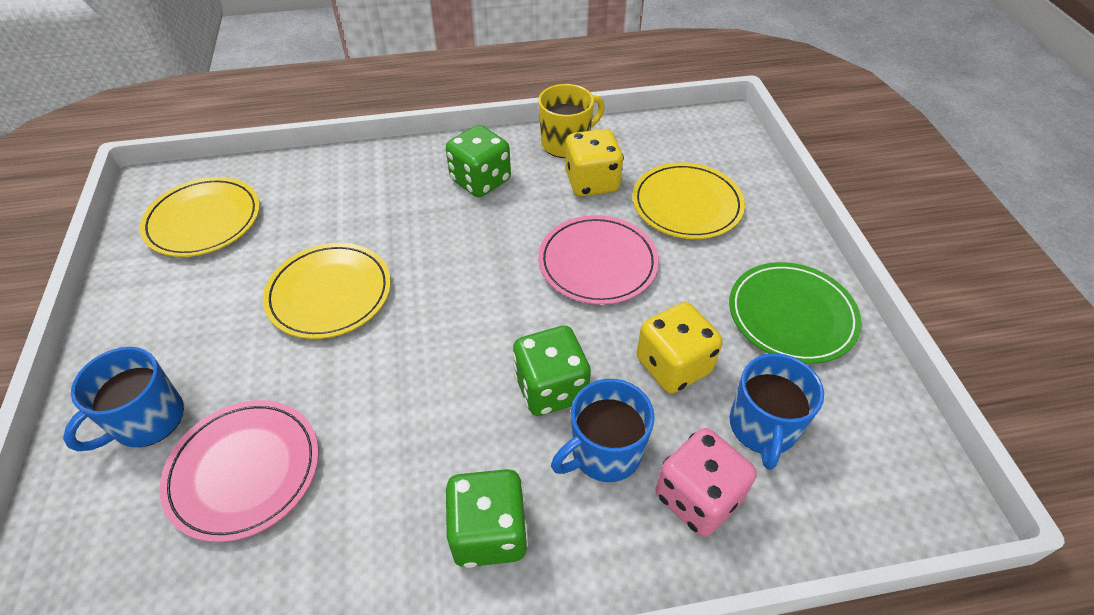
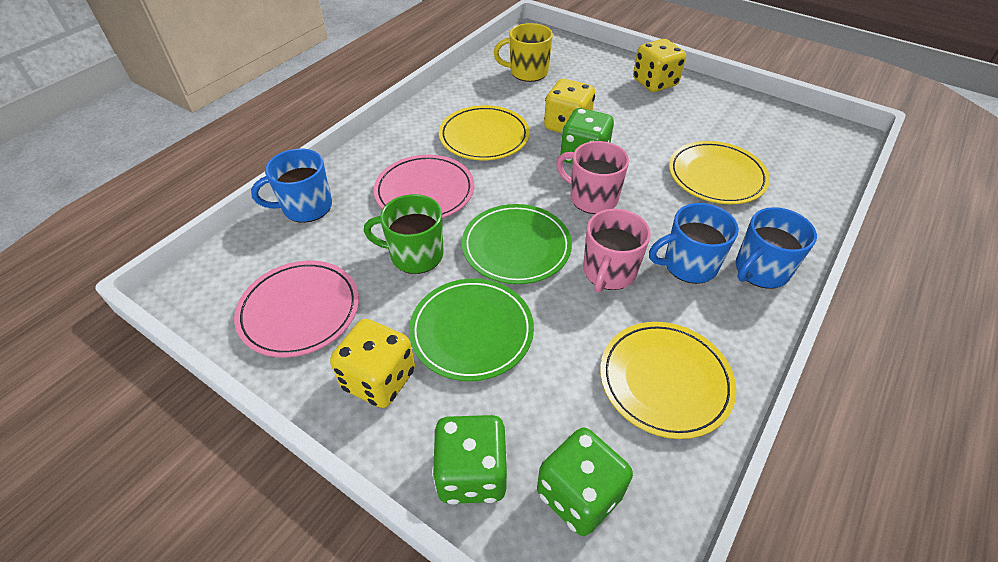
green mug: none = 0 -> [364,194,444,274] = 1
green plate: [729,262,862,364] = 1 -> [409,279,534,381] [462,204,572,284] = 2
pink dice: [655,428,757,537] = 1 -> none = 0
pink mug: none = 0 -> [556,141,629,214] [583,209,651,293] = 2
yellow dice: [565,129,624,197] [636,302,723,393] = 2 -> [330,319,415,408] [544,79,595,133] [633,39,686,92] = 3

